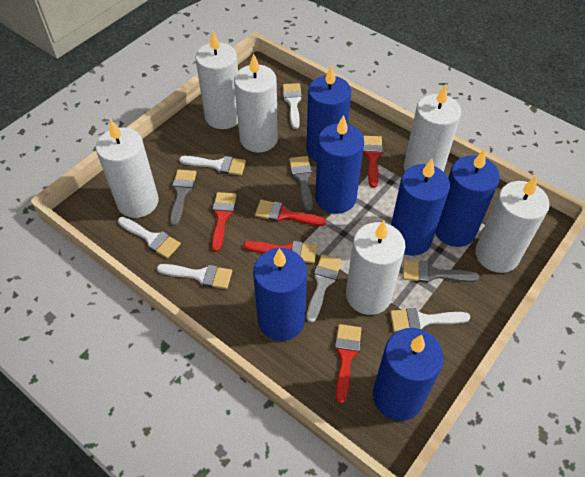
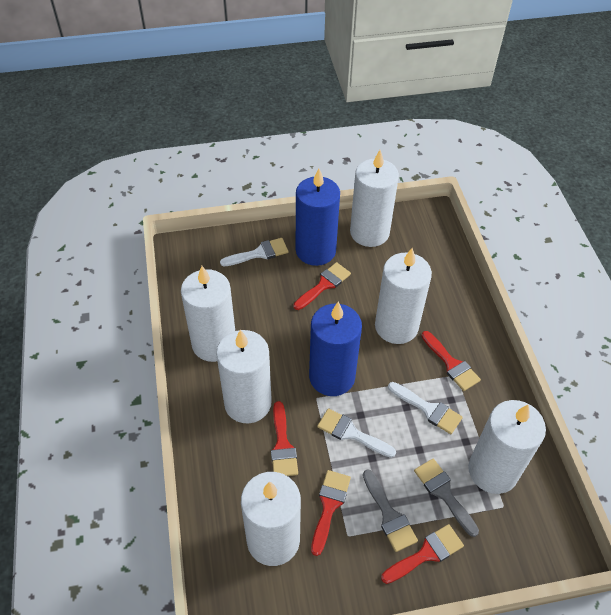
blue candle: [253,248,307,341] [307,65,351,162] [315,115,364,214] [373,328,444,421] [391,159,450,256] [435,149,500,247] = 6 -> [296,168,340,266] [309,302,362,396] = 2
grey brush: [170,169,197,226] [289,156,313,211] [403,260,479,283] = 3 -> [363,469,418,552] [414,459,479,537] = 2
white brush: [118,217,181,259] [157,264,232,289] [179,156,246,176] [283,83,302,129] [307,254,342,322] [390,308,470,332] = 6 -> [220,238,289,266] [317,408,396,458] [388,382,463,434] = 3

